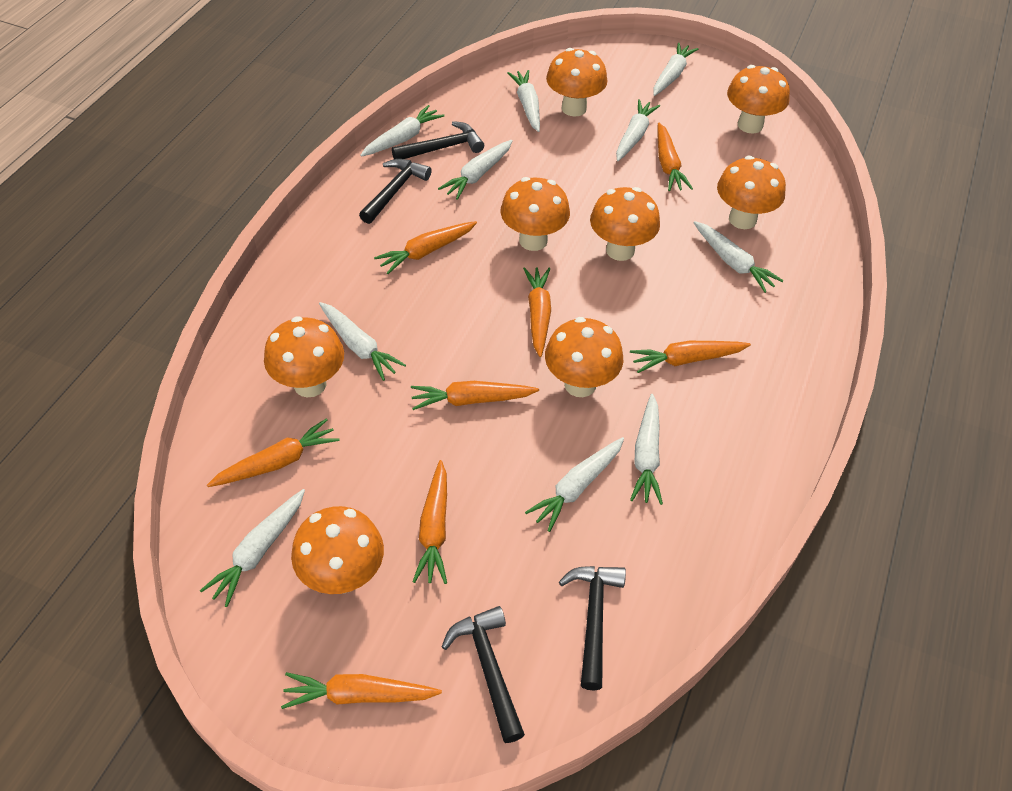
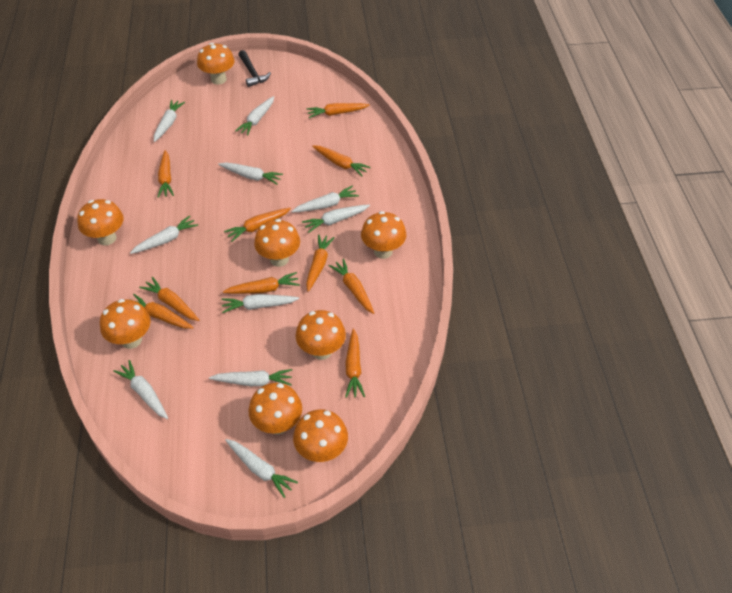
black hammer: [359,159,432,224] [392,121,484,159] [442,606,525,743] [559,566,626,691] = 4 -> [238,50,271,87] = 1
orange carrot: [207,418,340,487] [281,672,442,709] [374,221,477,274] [411,381,539,410] [412,460,447,584] [523,267,551,357] [630,341,751,373] [657,123,693,191] = 8 -> [133,294,194,329] [139,277,199,321] [158,150,174,198] [223,272,300,294] [224,208,291,242] [306,234,335,292] [307,103,370,118] [312,145,371,176] [329,259,374,314] [345,329,365,398] = 10

